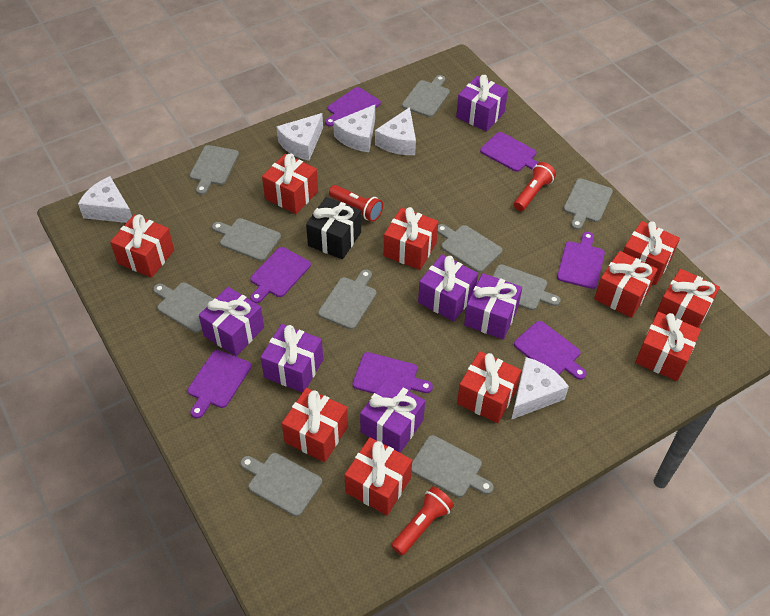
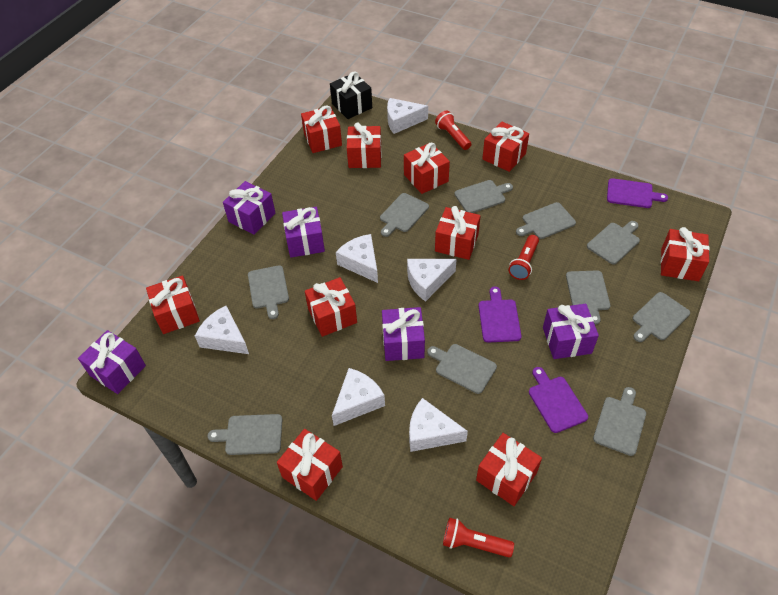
purple cutting board: [188,350,251,419] [250,247,311,303] [325,87,381,127] [353,352,433,394] [480,132,539,172] [514,321,587,380] [557,232,605,289] = 7 -> [479,287,521,343] [529,367,588,433] [607,178,668,208] = 3
purple gift: [199,287,264,356] [261,324,323,393] [360,379,425,453] [418,255,478,322] [456,75,508,132] [464,273,522,340] = 6 -> [78,330,146,394] [223,181,275,235] [282,207,325,257] [382,307,425,361] [543,304,599,359] = 5
white cheese: [78,176,132,223] [276,113,323,161] [333,105,375,152] [375,107,416,155] [511,357,569,420] = 5 -> [195,306,249,354] [332,368,385,426] [336,234,378,283] [387,98,428,134] [407,259,457,302] [409,398,468,452] = 6

